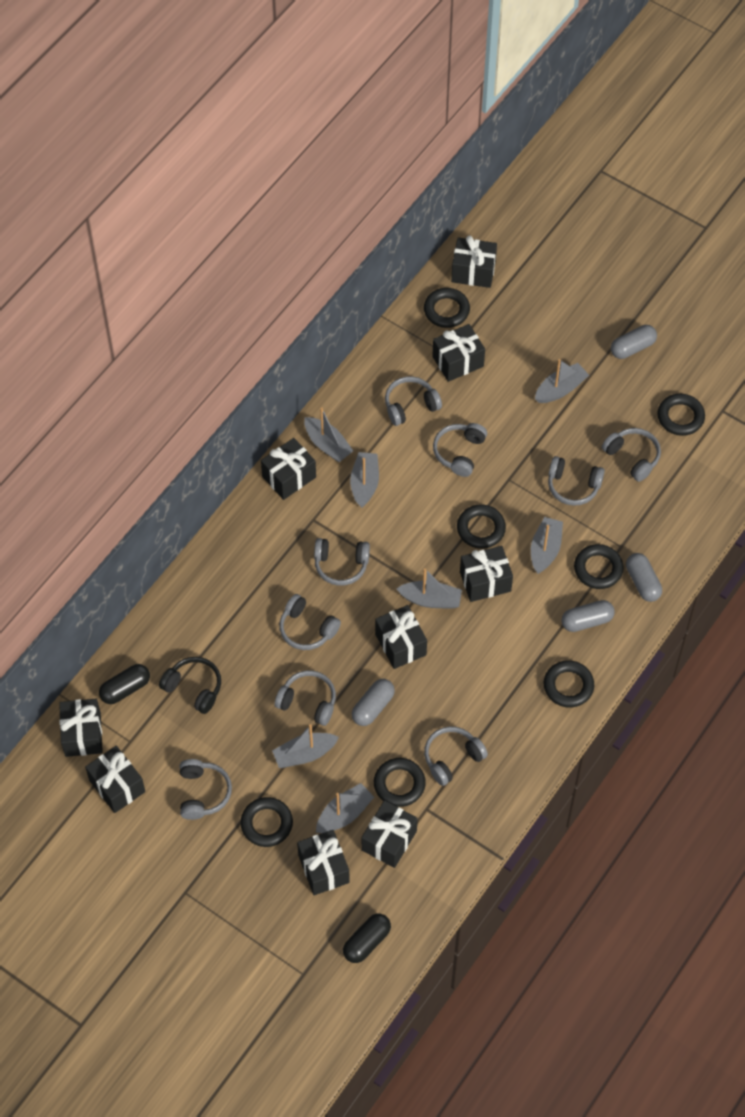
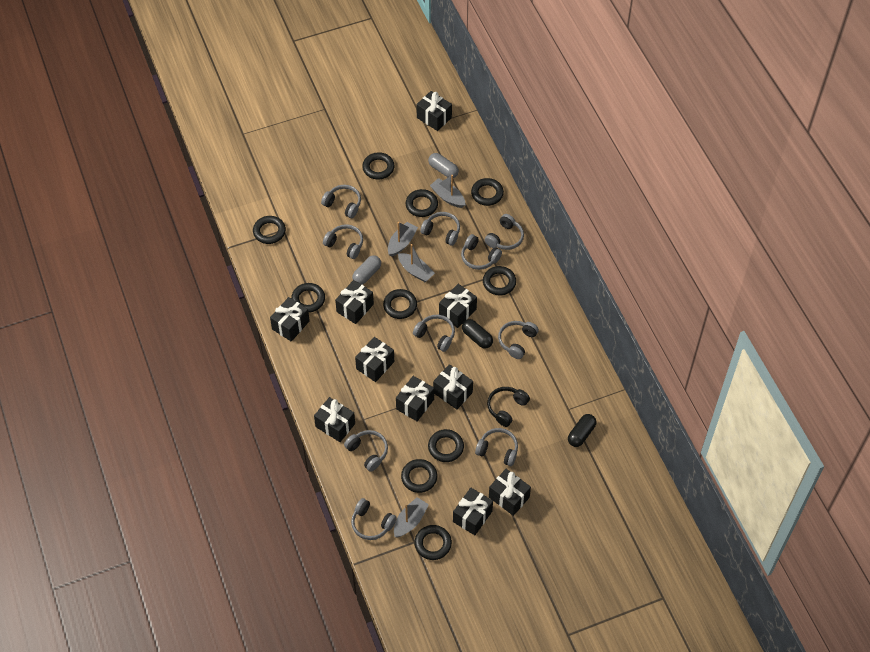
black gift: [59,699,103,757] [85,746,145,813] [261,438,316,500] [297,830,350,895] [362,800,418,868] [375,605,427,669] [432,324,485,382] [451,235,497,288] [460,546,513,602] = 9 -> [270,297,310,342] [314,397,355,442] [335,280,374,324] [355,337,394,382] [396,376,434,421] [416,91,452,131] [433,364,473,410] [439,284,477,328] [453,488,493,535] [489,469,531,516] = 10
black ring: [240,797,293,847] [374,758,426,807] [424,288,470,328] [457,504,506,549] [544,660,594,708] [574,544,624,589] [657,394,705,436] = 7 -> [253,216,286,244] [291,283,325,313] [362,152,394,179] [383,289,417,319] [401,459,437,493] [406,189,438,217] [414,525,452,560] [428,429,464,462] [471,178,504,206] [483,266,516,295] = 10
grey boat: [272,724,339,768] [304,407,353,462] [316,783,374,833] [350,452,379,508] [397,568,462,609] [531,517,563,574] [535,359,589,403] = 7 -> [388,222,418,257] [394,497,429,538] [398,244,435,282] [430,175,465,208] = 4
grey capsule: [352,679,395,726] [561,600,615,632] [611,325,657,359] [626,553,662,602] = 4 -> [352,255,381,285] [428,153,459,178] = 2
grey headphones: [179,759,232,820] [275,670,336,726] [279,594,341,650] [314,538,370,586] [385,376,442,426] [424,726,488,786] [433,423,487,477] [548,456,605,506] [602,428,661,482] = 9 -> [321,185,361,218] [323,224,363,259] [344,430,388,472] [351,498,397,540] [413,315,455,352] [420,212,460,246] [461,234,502,270] [475,428,518,466] [484,214,524,250] [498,321,539,359] = 10

